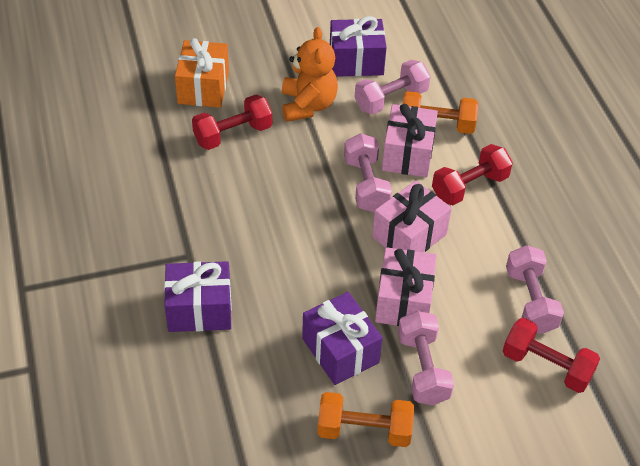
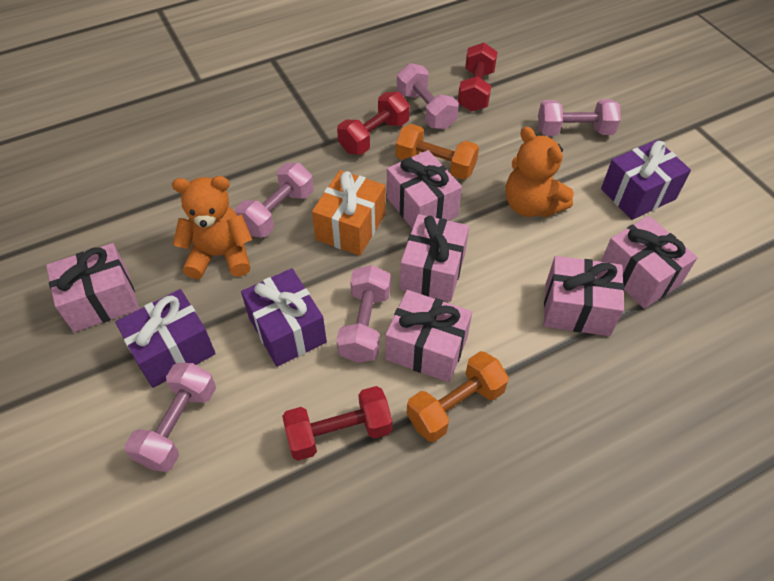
orange teddy bear: [282,27,338,122] = 1 -> [172,176,252,279] [506,127,574,217] = 2
pink dumbbell: [344,133,392,212] [355,60,430,114] [398,311,454,405] [506,245,564,334] = 4 -> [124,363,216,472] [235,163,314,237] [336,265,391,363] [397,63,459,129] [538,99,621,136] = 5
pink gift: [372,181,452,252] [375,247,437,326] [382,104,438,177] = 3 -> [46,243,139,332] [385,290,472,382] [387,150,462,229] [400,214,469,302] [544,256,624,336] [601,216,698,309] = 6

